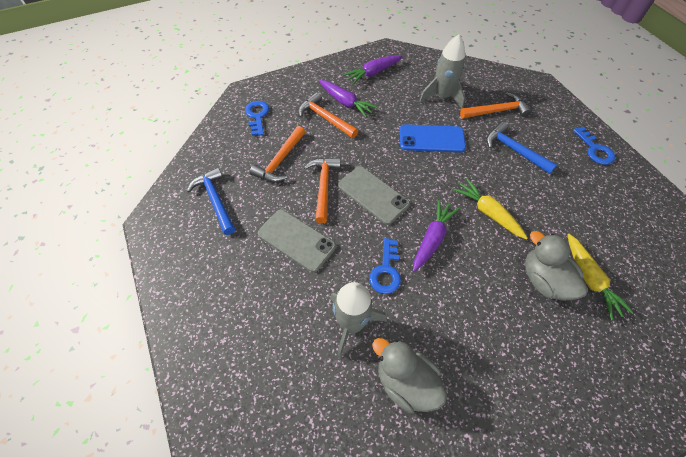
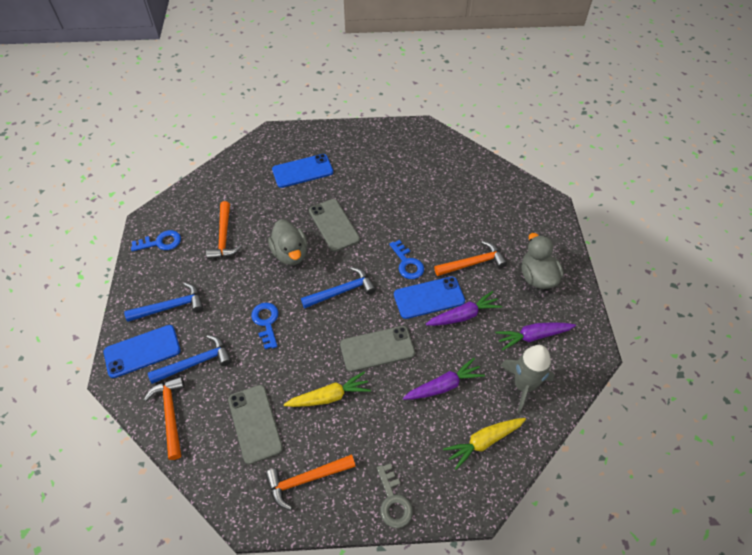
blue hammer: [187,167,235,235] [486,122,557,174] = 2 -> [124,283,203,322] [148,335,232,384] [301,267,376,308] = 3
blue phone: [400,124,466,153] = 1 -> [104,325,181,378] [272,154,333,188] [394,276,465,319] = 3
grey key: none = 0 -> [377,463,413,528] = 1
grey phone: [258,210,336,272] [338,166,410,225] = 2 -> [228,385,283,464] [309,199,360,252] [340,326,415,372] = 3
grey rocket: [330,282,387,357] [419,35,465,109] = 2 -> [500,345,554,414] = 1

